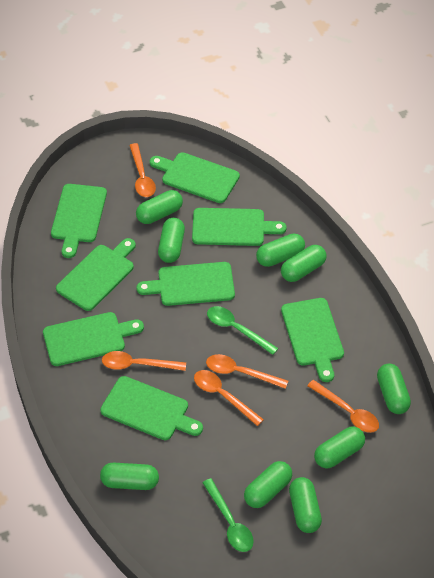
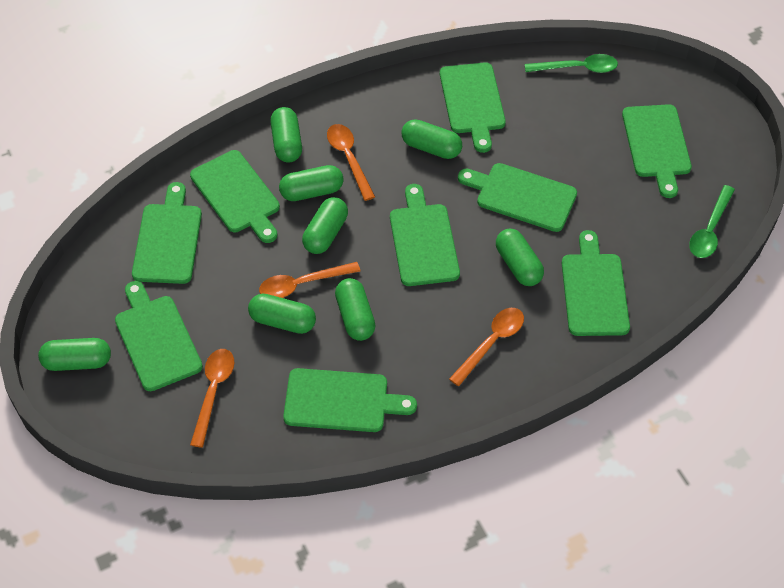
green capsule: [100,463,159,490] [136,190,183,224] [158,218,185,263] [244,461,292,508] [256,234,305,267] [281,245,327,282] [289,477,322,533] [314,426,365,468] [377,364,411,414] = 9 -> [38,338,111,371] [248,294,316,334] [270,107,302,163] [279,165,344,201] [302,197,348,254] [335,278,376,341] [401,119,462,159] [496,229,544,286] = 8
green cutting board: [43,312,144,366] [51,184,107,258] [56,238,136,311] [100,376,203,440] [136,262,235,306] [150,152,240,203] [192,208,287,246] [281,298,344,382] = 8 -> [115,281,203,391] [132,182,202,284] [190,150,280,243] [283,368,417,432] [390,184,460,286] [440,62,506,153] [458,163,577,232] [562,230,630,336] [622,104,692,198] = 9
orange spoon: [102,351,186,371] [129,143,156,197] [194,370,264,426] [206,354,288,389] [307,380,379,433] = 5 -> [190,349,235,448] [259,262,361,298] [327,124,375,201] [449,308,524,386] = 4

